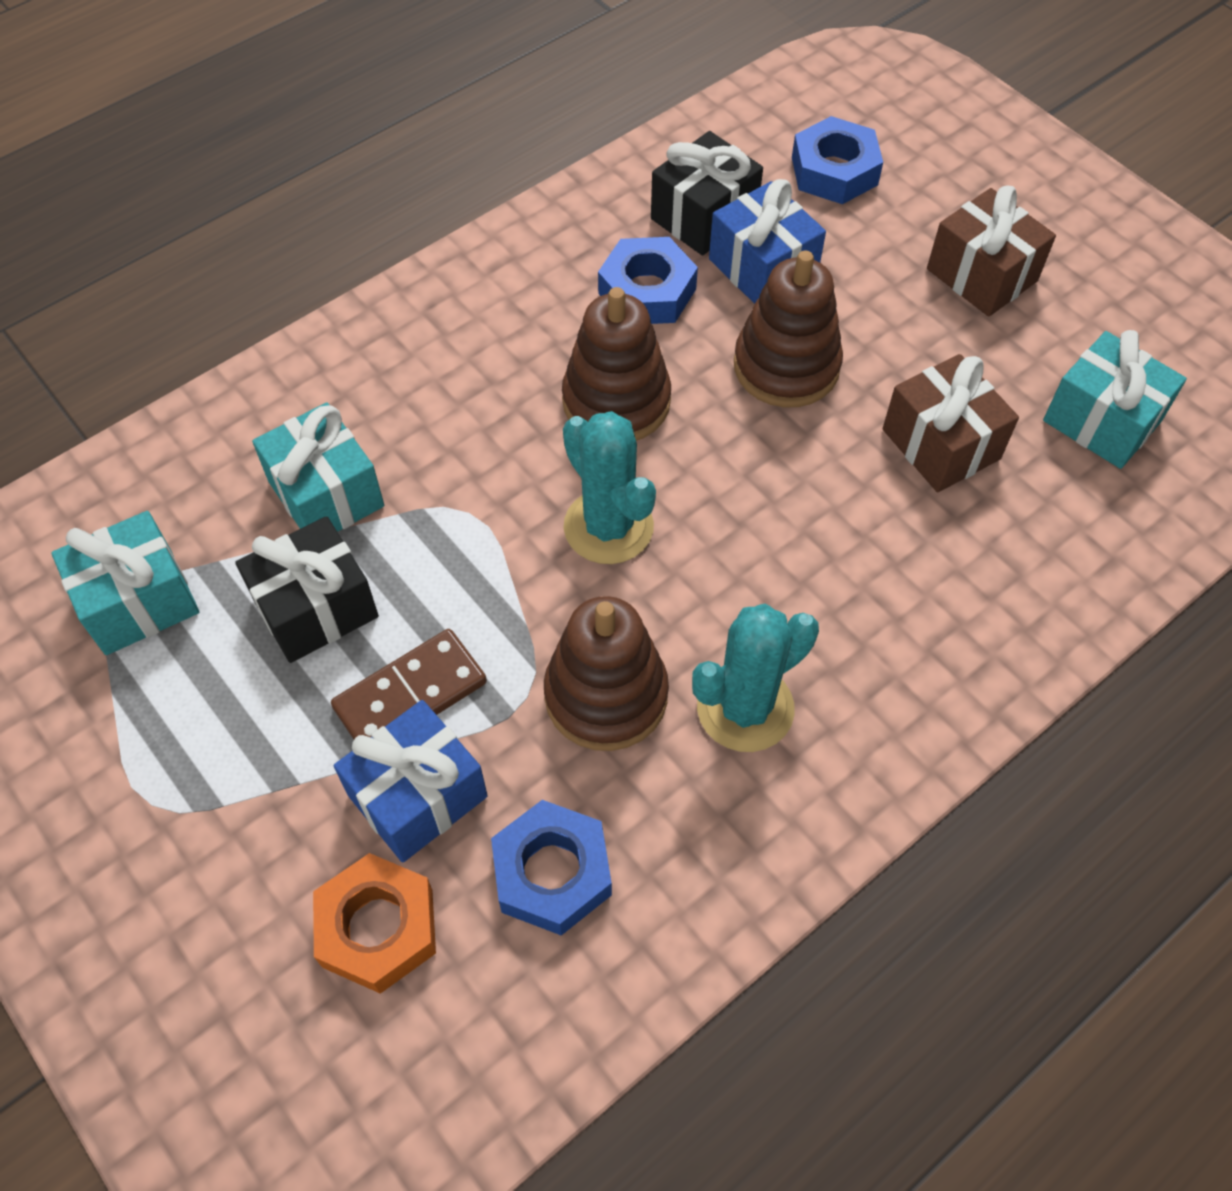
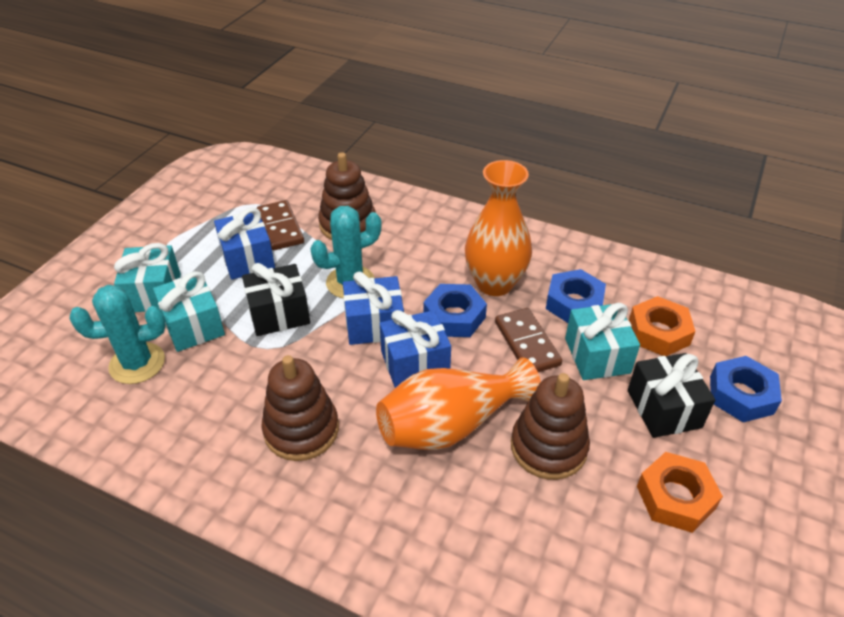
blue gift: [334,700,488,863] [709,179,826,304] = 2 -> [214,208,275,280] [343,271,404,345] [380,310,451,388] = 3
brown domino: [331,629,487,739] = 1 -> [257,200,304,250] [495,308,562,372] = 2
brown gift: [883,354,1019,492] [927,186,1056,317] = 2 -> none = 0
orange nut: [313,853,436,994] = 1 -> [629,296,696,356] [637,452,723,533] = 2
orange vase: none = 0 -> [376,357,541,450] [465,160,532,296] = 2

